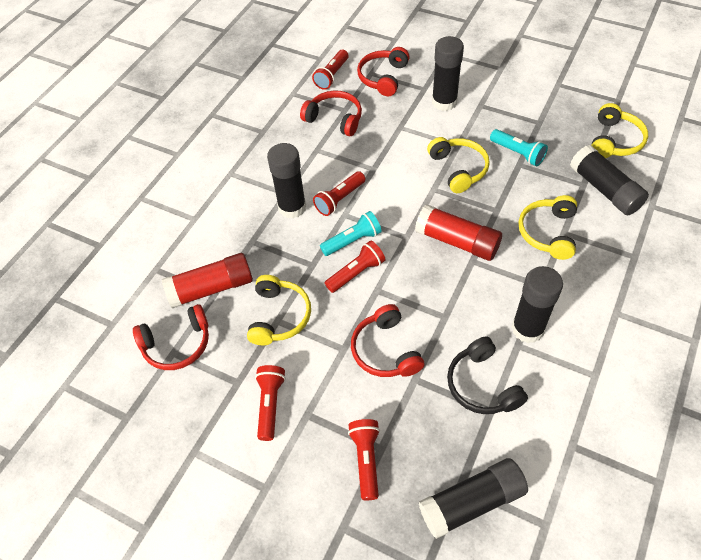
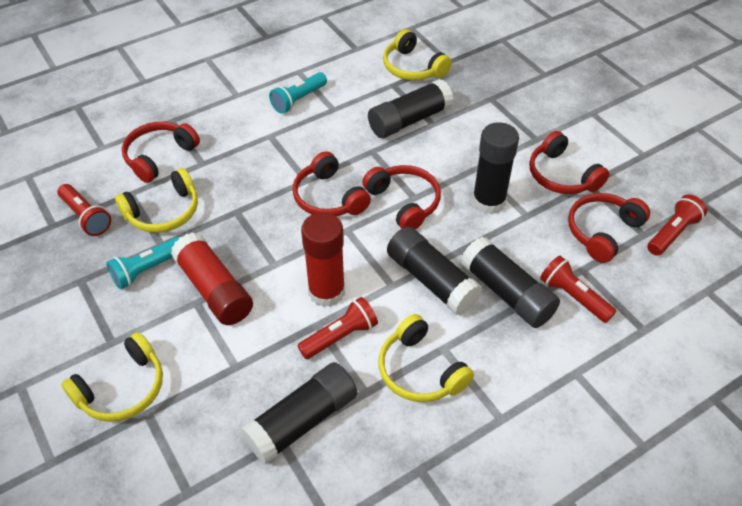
black headphones: [447,337,528,414] = 1 -> none = 0
red flashlight: [255,365,286,441] [312,50,348,90] [313,171,365,216] [325,241,385,293] [348,419,380,501] = 5 -> [58,184,111,236] [297,297,378,359] [540,256,616,323] [647,195,707,256] = 4
red headphones: [133,304,209,370] [300,91,362,136] [351,304,424,377] [357,47,410,96] = 4 -> [122,122,200,183] [293,151,371,216] [362,165,441,230] [529,131,609,194] [568,193,650,263] = 5

